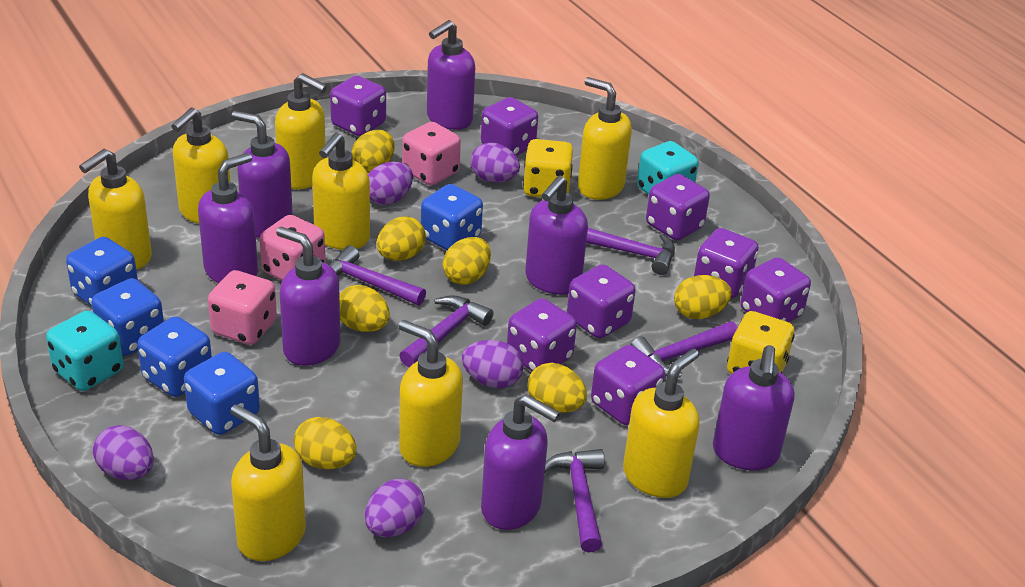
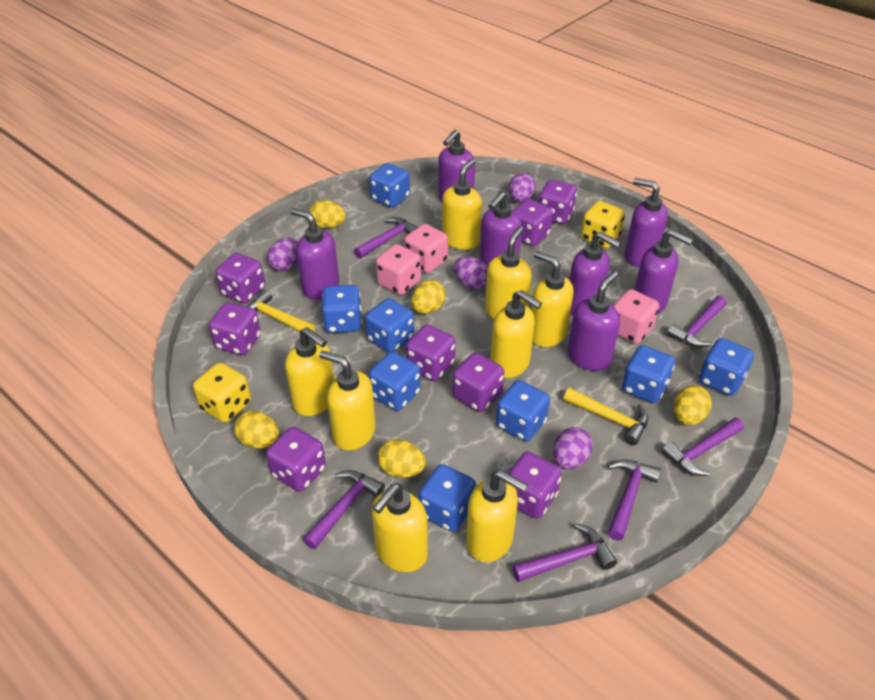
blue dice: [66,237,138,306] [91,278,164,356] [137,316,212,397] [184,352,260,435] [421,184,483,250] = 5 -> [322,285,362,333] [365,298,414,353] [369,163,410,208] [369,352,421,411] [419,464,476,532] [496,380,550,441] [622,345,675,403] [699,338,754,396] = 8
purple egg: [93,425,154,480] [365,479,425,537] [368,162,413,205] [462,340,524,388] [470,143,520,183] = 5 -> [267,237,298,271] [454,257,488,290] [508,173,536,203] [553,427,593,470] = 4
purple hammer: [330,245,426,305] [399,295,494,367] [545,449,605,552] [586,228,675,275] [630,321,738,378] = 5 -> [303,470,385,549] [354,217,418,259] [513,523,617,582] [608,460,661,541] [661,418,744,476] [667,296,727,348] = 6
turquoise dice: [46,310,124,391] [637,141,699,195] = 2 -> none = 0
yellow egg: [293,417,357,469] [339,285,390,332] [351,130,395,173] [377,216,426,261] [443,237,491,285] [527,363,587,413] [674,275,732,319] = 7 -> [234,411,279,449] [309,200,346,229] [377,439,426,478] [411,280,446,314] [674,385,712,426] = 5
yellow hammer: none = 0 -> [247,290,315,332] [563,388,648,445] = 2

